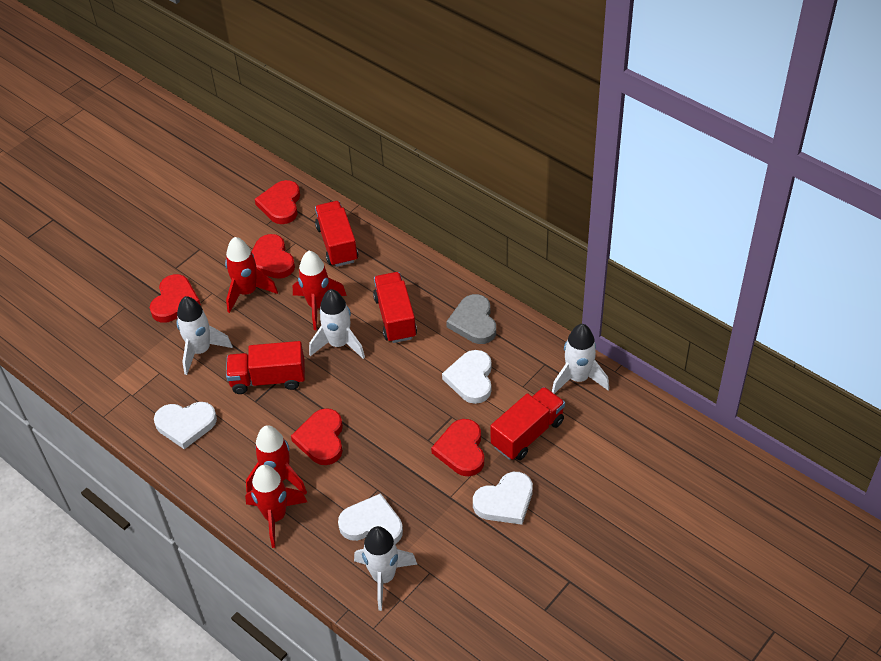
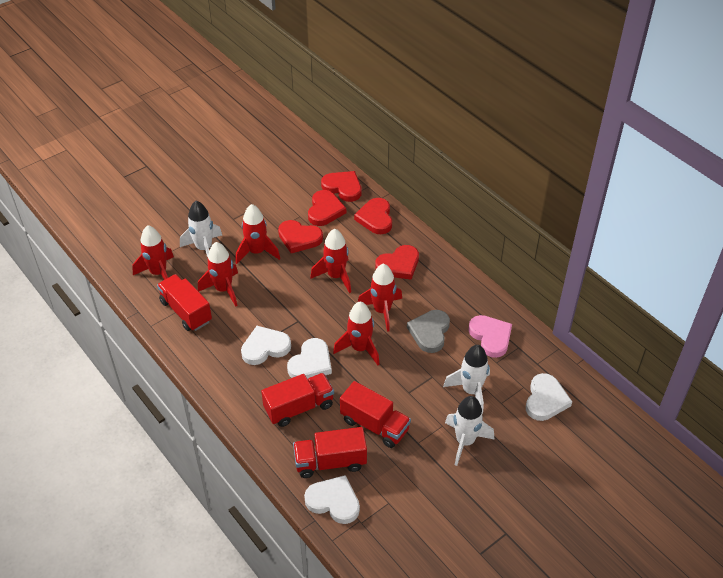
pink heart: none = 0 -> [468,315,512,358] = 1
red rocket: [225,237,278,313] [245,465,307,548] [246,425,307,494] [293,251,347,330] = 4 -> [132,225,174,280] [198,242,238,307] [235,204,280,264] [310,229,351,293] [333,302,380,365] [358,263,402,332] = 6
white rocket: [176,296,233,375] [309,289,365,359] [354,526,417,611] [552,324,609,394] = 4 -> [180,201,222,257] [443,345,490,414] [445,396,494,466] = 3

